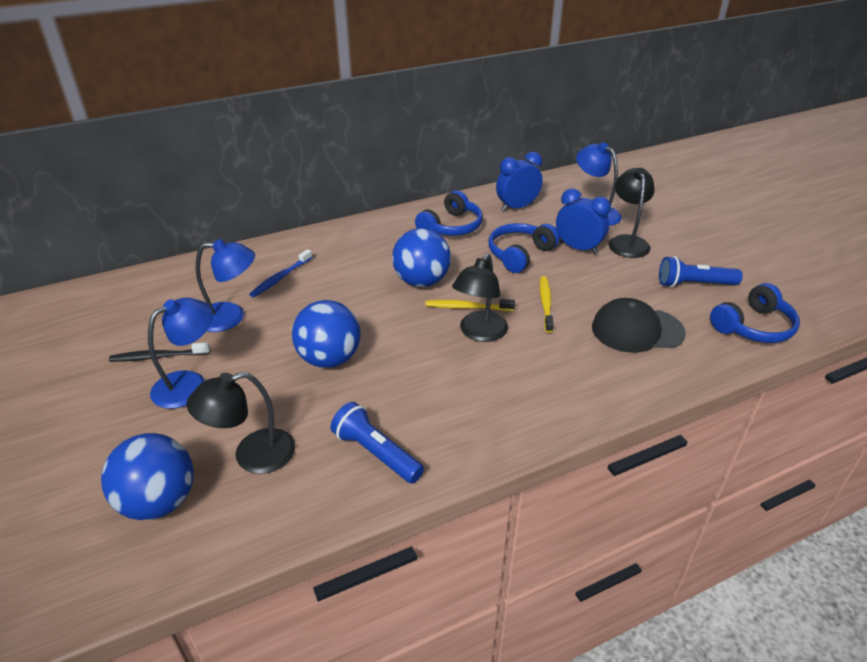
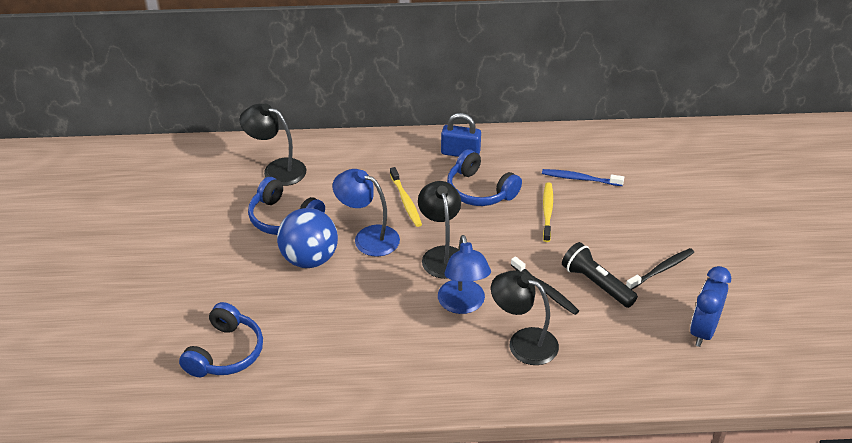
black cap: [592,298,686,353] = 1 -> none = 0
black flashlight: none = 0 -> [562,242,638,308] = 1
black toothbrush: [109,342,210,362] = 1 -> [511,256,579,315] [626,248,694,290] = 2
blue ball: [101,433,194,520] [292,300,361,368] [392,228,451,287] = 3 -> [277,208,338,268] = 1
blue clock: [496,152,543,211] [556,188,611,254] = 2 -> [690,266,731,347] = 1
blue flashlight: [330,402,424,483] [659,256,743,287] = 2 -> none = 0
blue lamp: [148,298,213,409] [195,239,255,332] [576,142,622,226] = 3 -> [333,169,400,257] [438,235,491,314] = 2
blue padlock: none = 0 -> [441,113,481,157] = 1

